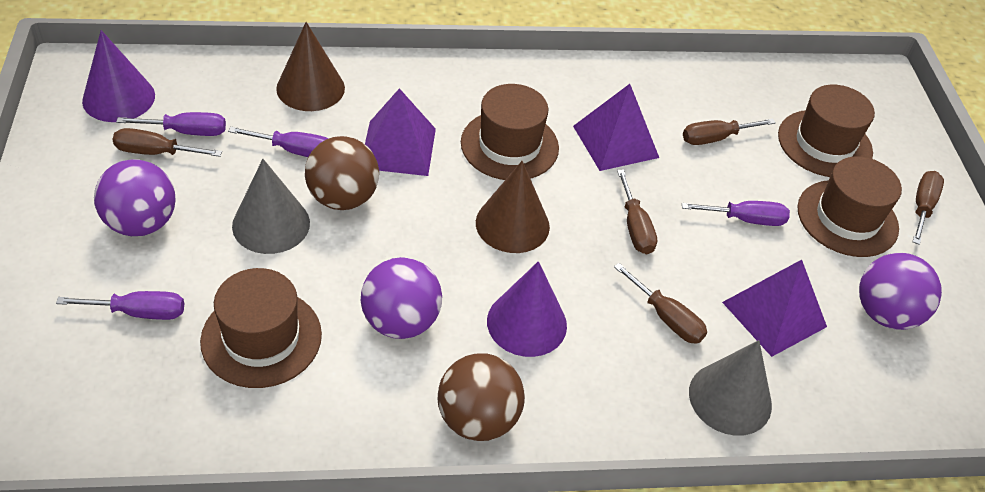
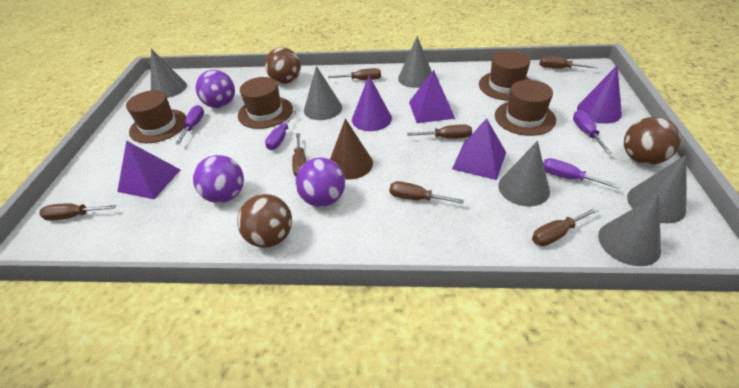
brown ball: [305,136,379,210] [438,354,525,441] = 2 -> [237,194,292,248] [265,47,301,84] [624,117,681,165] = 3
brown cone: [276,22,345,111] [476,161,550,253] = 2 -> [330,119,373,180] = 1
brown screwdriver: [113,128,222,157] [614,263,707,344] [617,169,657,254] [683,118,776,145] [912,171,944,245] = 5 -> [39,203,116,221] [292,133,306,176] [328,68,381,80] [390,181,464,204] [407,124,472,138] [532,207,599,246] [539,56,598,69] = 7
grey cone: [232,159,310,254] [689,340,772,436] = 2 -> [151,49,187,98] [304,66,342,120] [398,36,432,88] [498,141,550,207] [598,194,661,266] [627,155,687,223] = 6

